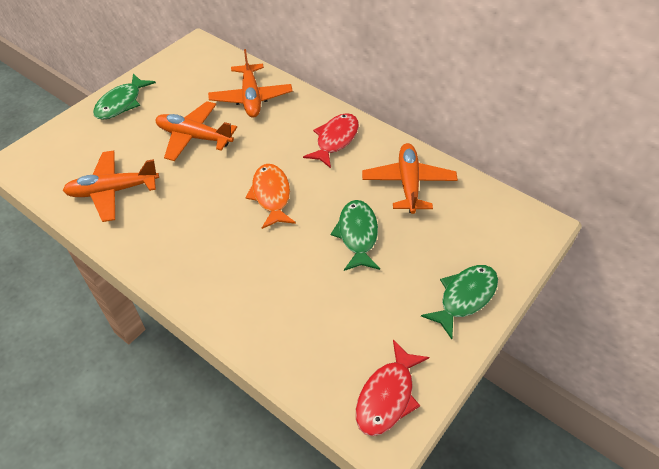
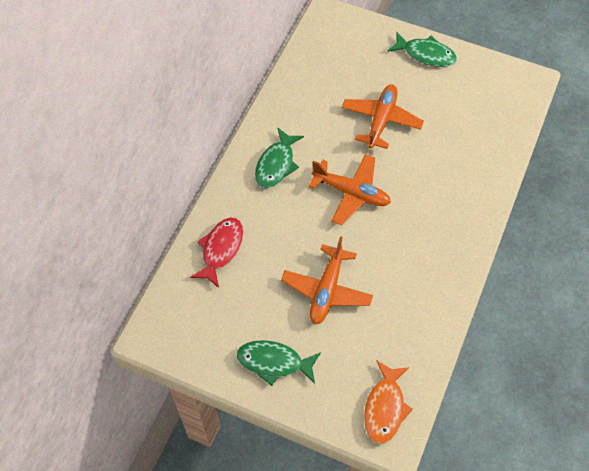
orange plane: [63,151,159,222] [155,101,237,161] [208,49,293,118] [362,143,458,214] = 4 -> [281,236,373,324] [309,154,391,226] [342,84,424,149] = 3
red fish: [303,113,359,168] [356,340,429,436] = 2 -> [190,218,243,288] = 1

